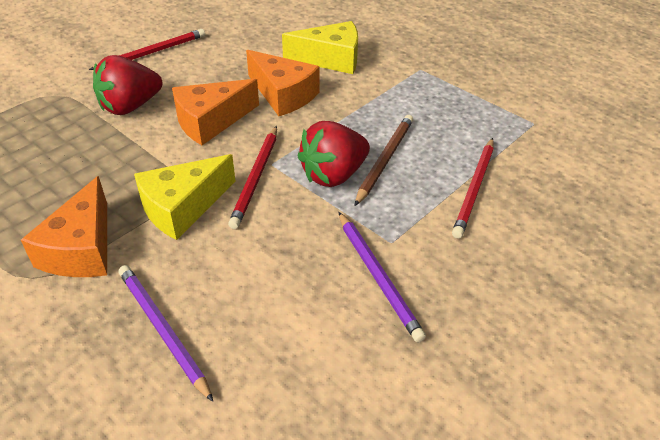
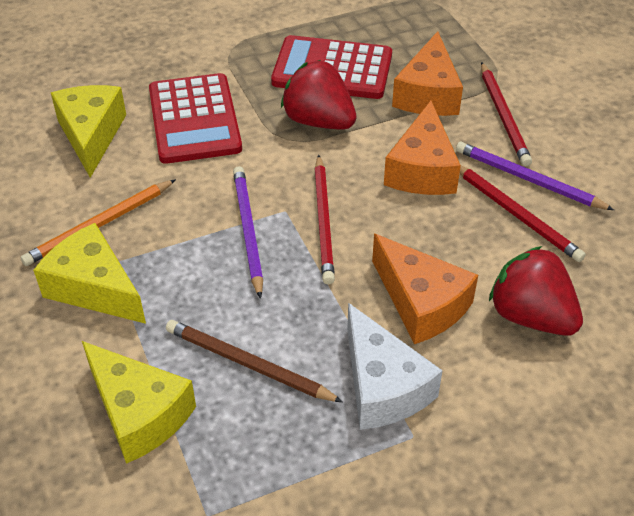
orange pencil: none = 0 -> [21,179,176,266] = 1
red calculator: none = 0 -> [149,73,242,164] [271,35,392,99] = 2
white cheese: none = 0 -> [347,303,443,430] = 1
yellow cheese: [134,154,236,240] [282,21,358,74] = 2 -> [33,223,146,324] [51,85,126,178] [82,341,196,464] = 3

